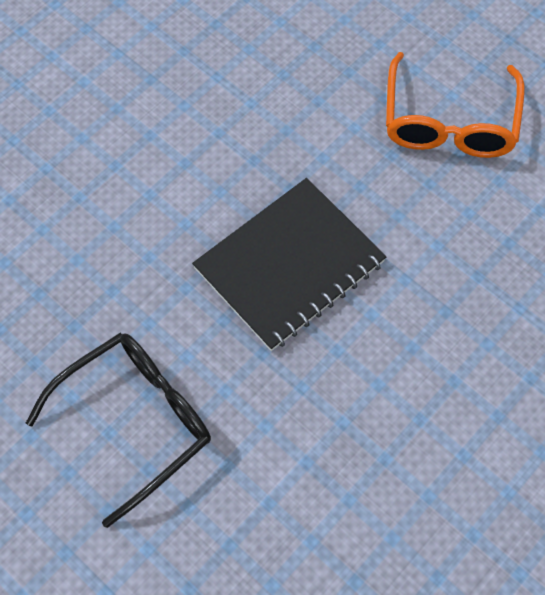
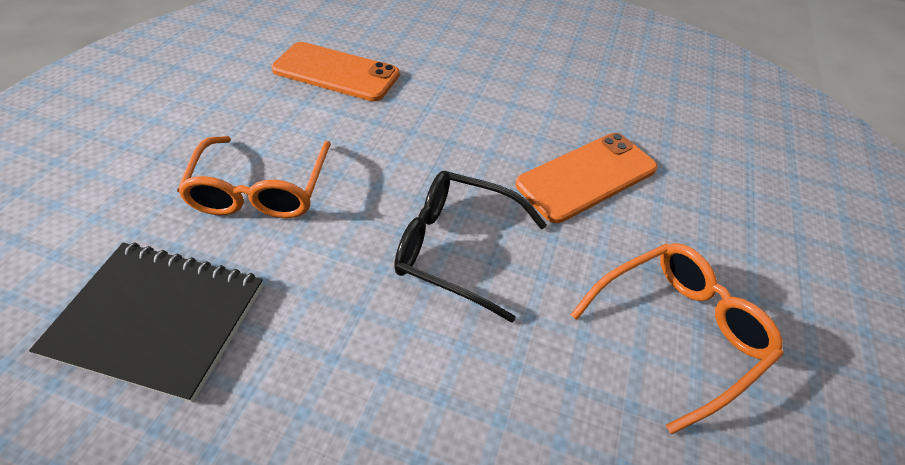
orange glasses: [386,52,525,158] = 1 -> [177,136,331,218] [570,243,784,434] = 2
orange phone: none = 0 -> [271,42,400,101] [516,133,658,223] = 2

